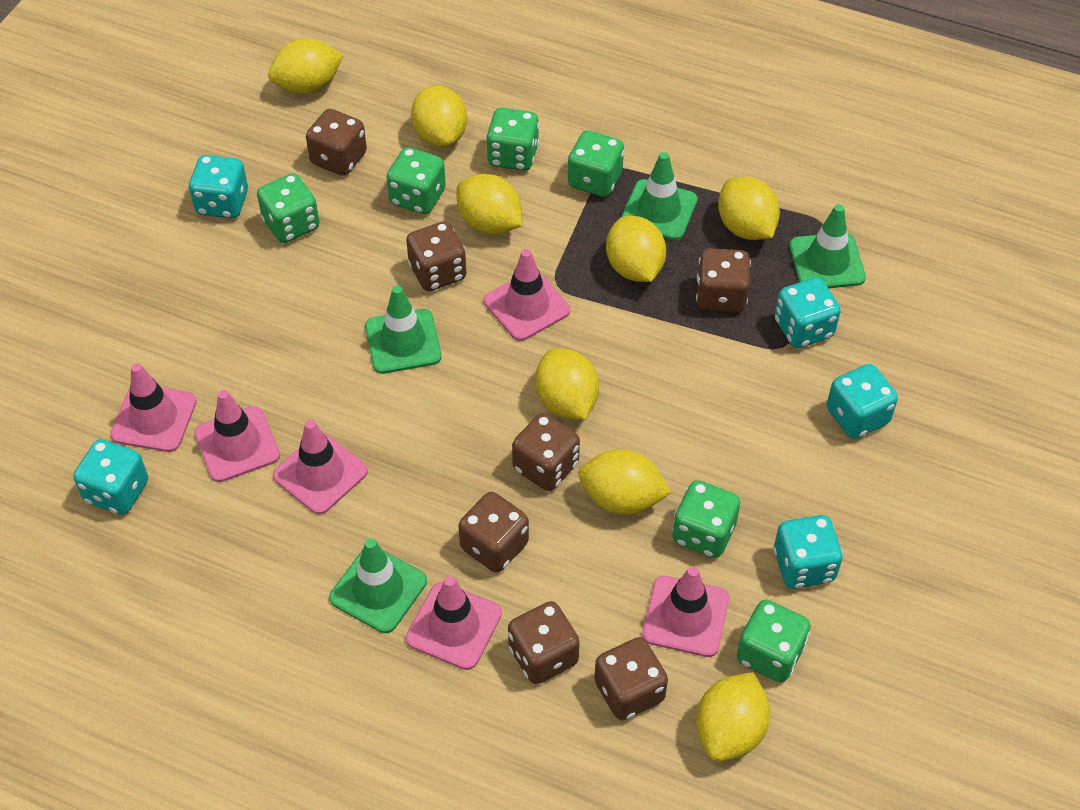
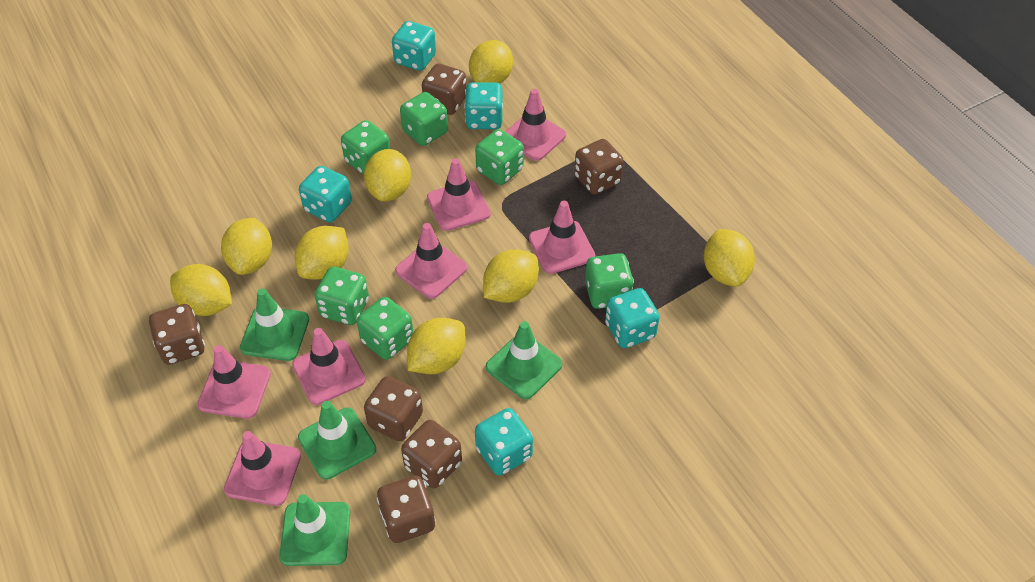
brown dice: [306,109,367,176] [406,221,467,291] [458,492,529,572] [508,601,580,684] [512,413,580,491] [594,637,668,721] [696,248,751,313] = 7 -> [149,304,205,365] [364,376,423,441] [377,476,436,543] [401,420,462,488] [422,63,466,115] [574,139,624,194] = 6
pink traffic cone: [110,363,197,452] [194,390,280,482] [273,420,368,514] [406,576,502,670] [484,249,570,341] [642,566,729,657] = 6 -> [197,345,271,419] [224,431,301,506] [292,328,366,405] [395,223,467,299] [427,158,491,231] [505,89,566,161] [529,201,595,274] = 7

